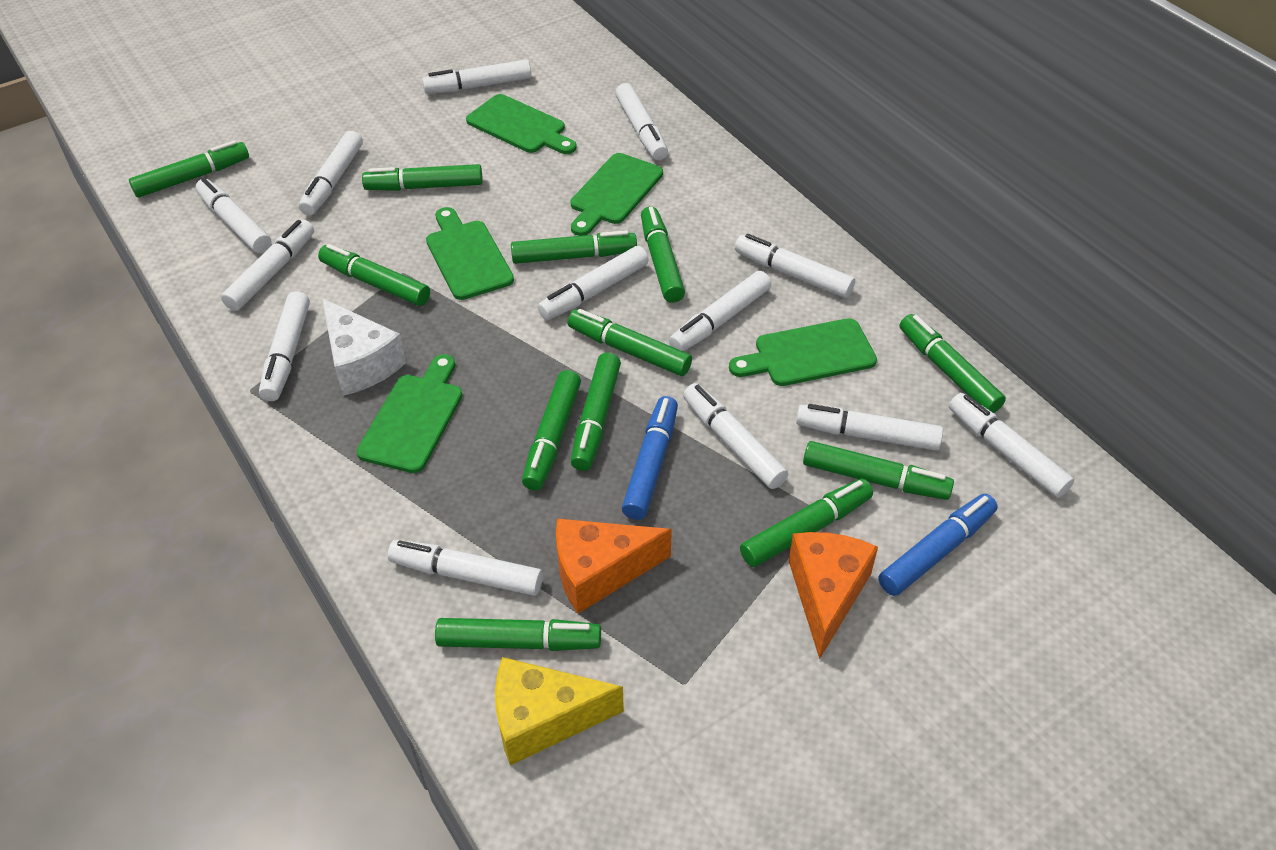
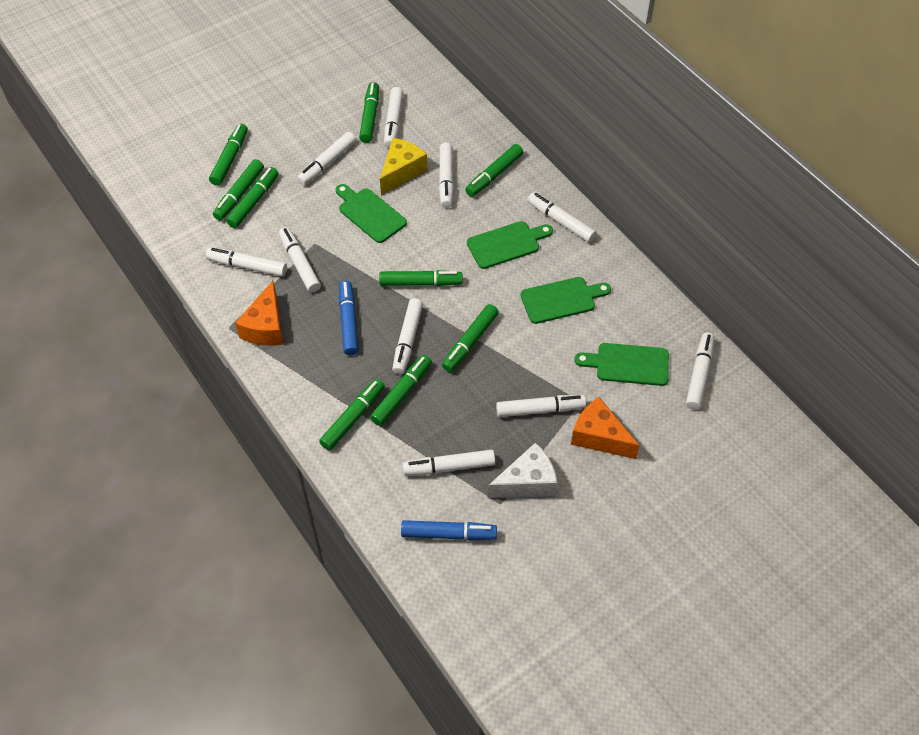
green cutting board: [357,354,462,473] [426,207,514,300] [466,94,577,154] [571,153,663,236] [729,318,877,386] = 5 -> [336,184,407,243] [467,221,553,269] [521,277,611,324] [574,343,669,386] = 4
green marker: [129,140,249,198] [318,244,430,306] [362,164,483,191] [435,618,601,651] [511,230,637,264] [522,370,581,490] [567,309,692,376] [571,353,621,471] [641,207,685,303] [740,479,873,567] [803,441,954,500] [900,314,1006,413] = 12 -> [209,124,248,186] [213,159,264,221] [226,167,278,228] [319,379,385,450] [359,82,379,143] [370,355,432,426] [379,270,462,286] [442,304,499,372] [465,144,523,197] = 9
white marker: [195,178,272,253] [221,220,314,311] [259,291,310,401] [299,131,363,216] [388,540,543,596] [422,60,531,94] [538,246,649,320] [615,83,668,160] [669,271,771,352] [683,383,788,489] [735,234,855,298] [796,404,943,451] [949,393,1074,498] = 13 -> [206,248,287,277] [279,227,321,293] [297,132,356,185] [384,87,403,148] [392,298,423,374] [402,450,495,476] [439,143,454,208] [496,395,586,417] [527,192,597,243] [686,332,715,410] = 10

